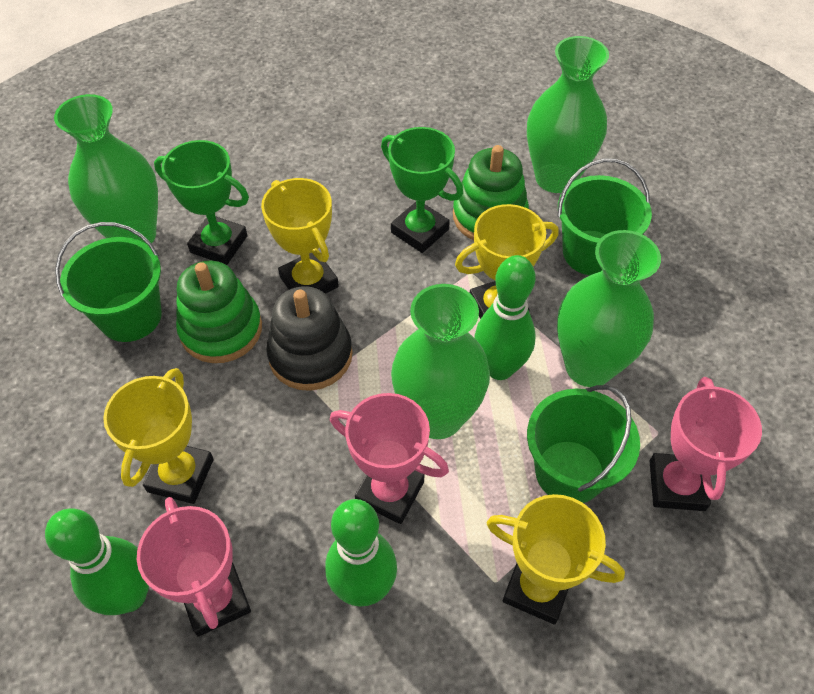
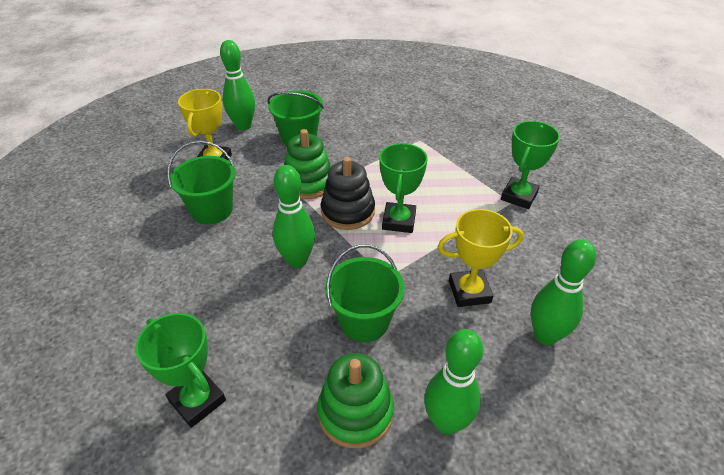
green bowling pin: [45,508,149,615] [325,499,397,607] [474,255,535,380] = 3 -> [220,40,255,130] [273,165,315,268] [424,329,483,435] [531,239,596,345] = 4
green trophy: [154,140,249,265] [381,127,463,253] = 2 -> [135,313,226,428] [379,143,428,233] [501,121,560,209] = 3
green vase: [54,94,158,244] [391,284,490,439] [527,36,609,193] [557,230,661,387] = 4 -> none = 0
pink trophy: [137,497,251,637] [330,393,449,524] [650,377,762,511] = 3 -> none = 0
yellow trophy: [103,368,214,504] [261,178,339,294] [455,204,559,319] [487,494,625,625] = 4 -> [178,89,232,160] [438,209,524,307] = 2

